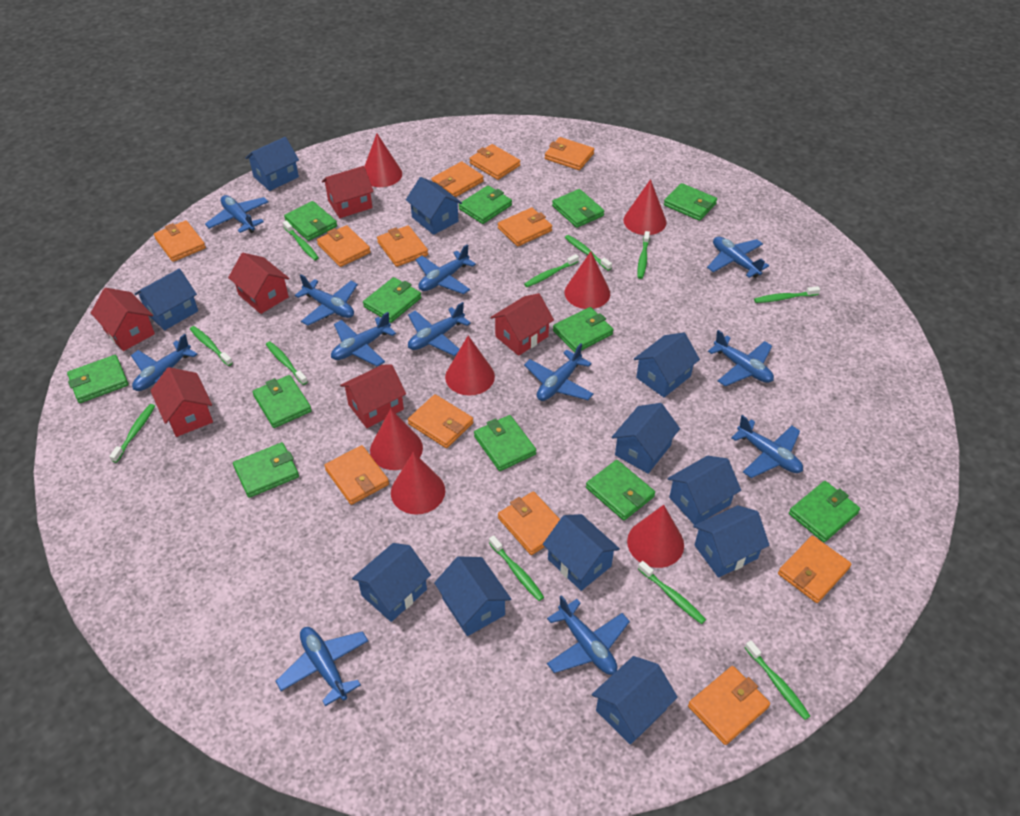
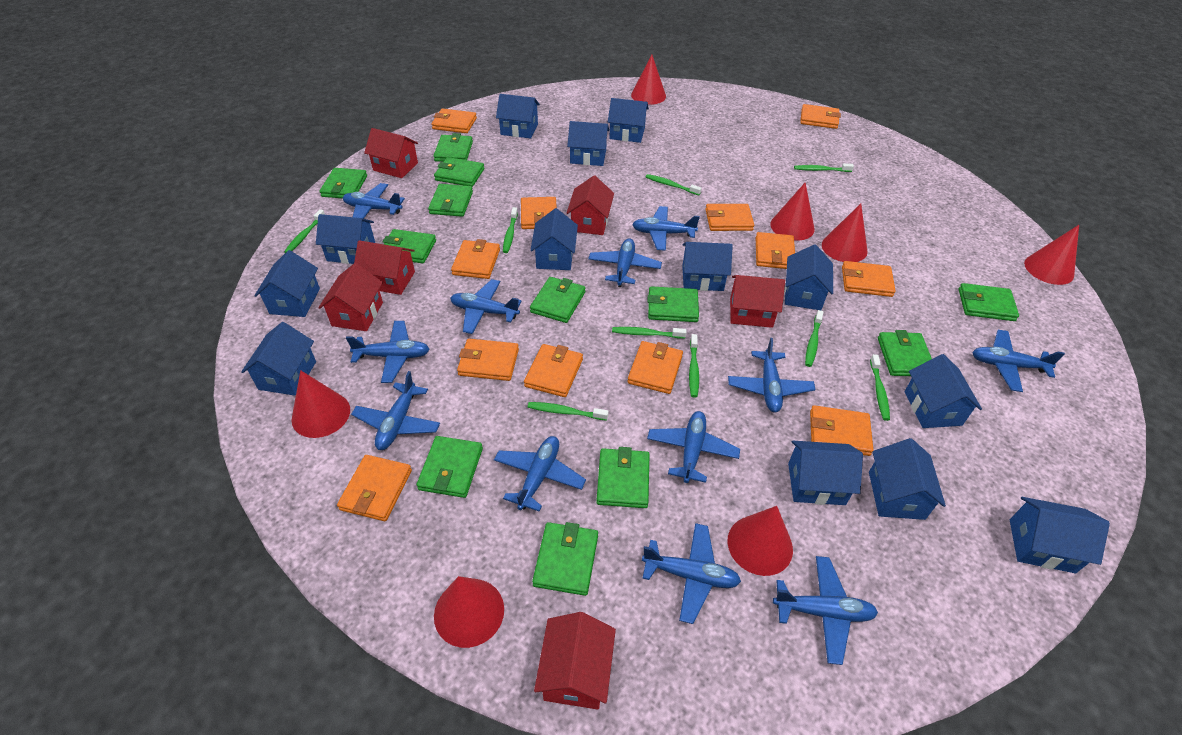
blue house: [135,269,198,330] [245,137,299,191] [352,543,431,622] [406,177,462,235] [434,556,511,636] [543,514,620,591] [592,656,678,744] [612,403,680,474] [634,333,700,397] [667,456,741,525] [693,505,770,578] = 11 -> [241,322,316,396] [254,250,320,317] [316,214,375,264] [496,94,540,138] [530,208,578,270] [567,121,609,166] [608,98,649,143] [682,242,733,291] [784,244,833,310] [788,441,863,505] [869,438,946,520] [904,354,982,428] [1010,497,1110,573] = 13
green toothbrush: [109,404,155,463] [190,326,233,366] [266,341,308,385] [283,220,319,260] [489,535,544,601] [524,254,579,287] [565,235,612,271] [637,231,650,279] [638,561,706,624] [745,640,810,720] [754,286,820,303] = 11 -> [284,209,325,253] [503,207,518,253] [528,402,609,421] [612,327,686,339] [646,174,701,195] [689,334,699,398] [794,163,854,172] [805,310,823,367] [870,354,890,421] = 9

